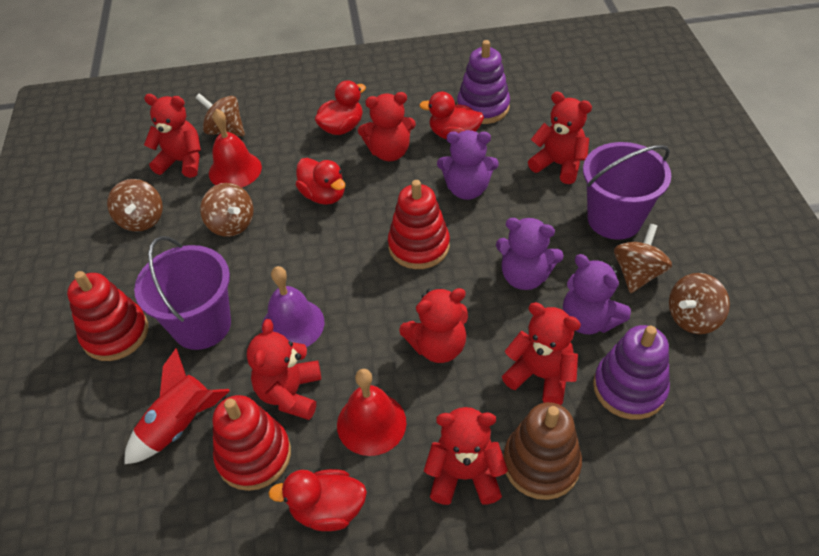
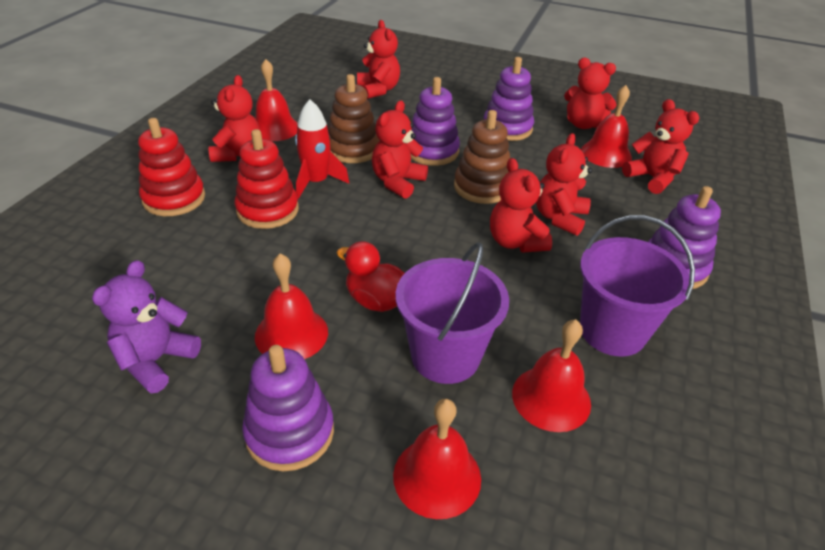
brown spinning top: [107,179,163,232] [195,93,245,136] [200,183,254,237] [614,224,672,293] [669,273,730,334] = 5 -> none = 0
brown stacking toy: [503,402,582,500] = 1 -> [328,74,380,163] [454,110,510,204] = 2
purple bell: [262,266,324,347] = 1 -> none = 0
purple stacking toy: [457,40,510,124] [593,325,670,420] = 2 -> [242,345,334,471] [411,77,460,166] [484,57,534,141] [648,186,721,289] = 4
purple teddy bear: [437,130,499,200] [496,218,564,290] [563,254,631,334] = 3 -> [92,260,201,393] = 1
red bell: [209,109,262,187] [337,369,406,456] = 2 -> [255,59,297,141] [255,253,328,359] [393,399,481,519] [512,319,591,432] [581,85,632,168] = 5
red duck: [268,469,367,531] [296,158,345,205] [315,80,366,135] [419,92,484,139] = 4 -> [337,241,405,312] = 1
red stacking toy: [67,271,148,361] [213,395,291,491] [388,180,450,269] = 3 -> [138,118,205,216] [235,129,299,229] = 2

